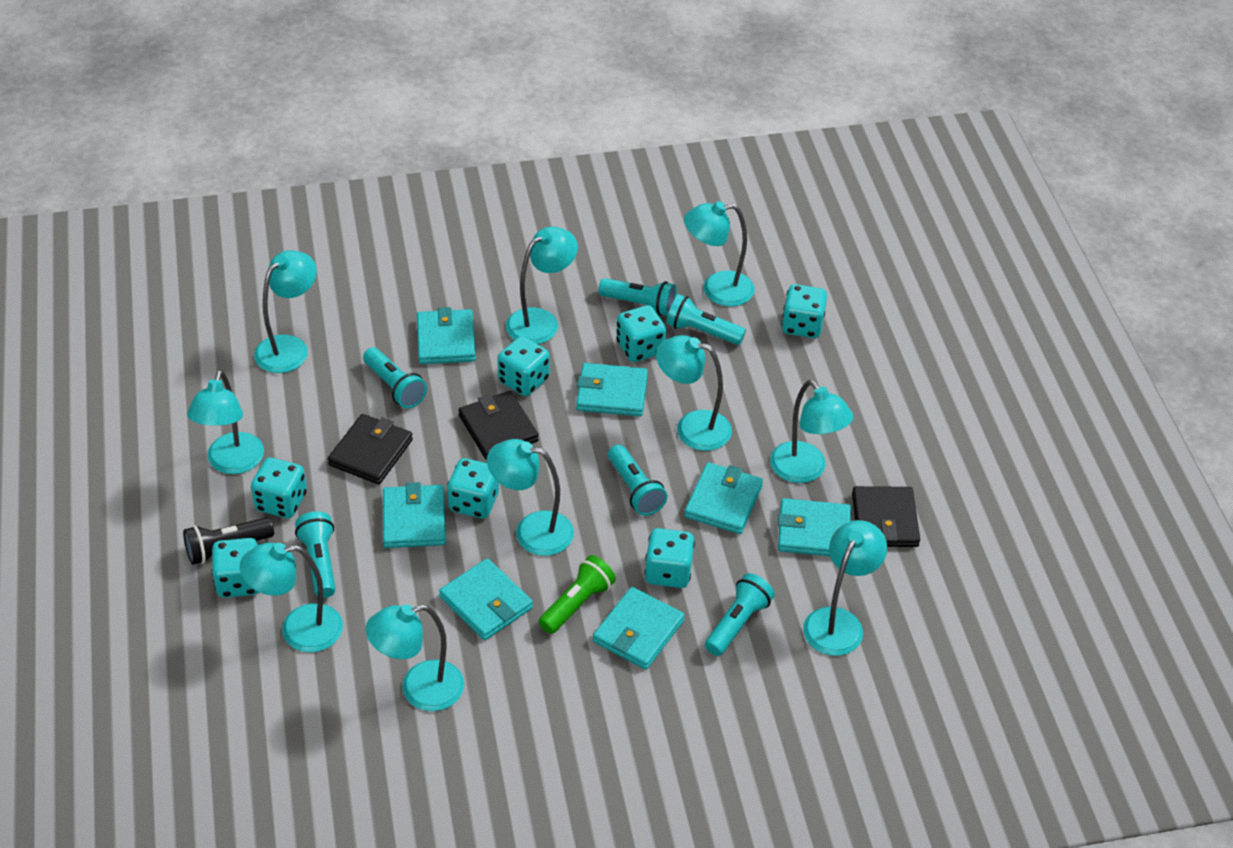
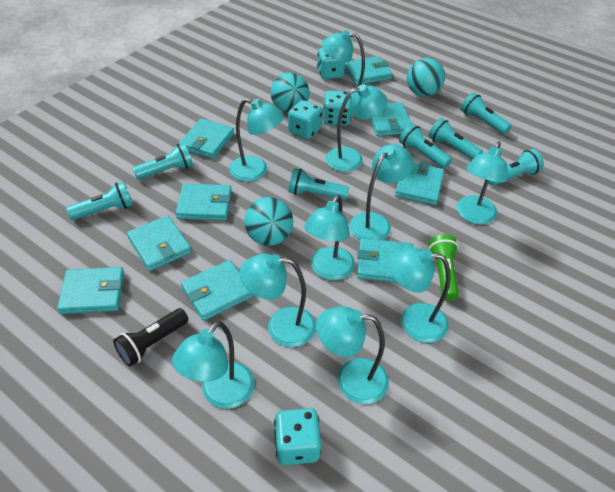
black wallet: [328,414,413,484] [458,391,539,460] [852,486,920,547] = 3 -> none = 0
turquoise ball: none = 0 -> [244,197,293,246] [270,72,310,112] [407,58,445,97] = 3
turquoise dice: [211,538,260,598] [251,457,307,518] [447,458,499,518] [497,336,550,396] [616,305,666,362] [645,528,695,588] [782,284,827,338] = 7 -> [274,408,321,465] [288,100,323,139] [317,47,345,79] [323,91,351,125] = 4
turquoise flashlight: [295,511,336,598] [363,347,427,408] [598,278,677,316] [608,444,667,516] [666,294,746,345] [705,573,775,656] = 6 -> [66,181,133,220] [133,143,193,180] [288,168,349,200] [399,124,452,169] [429,118,483,160] [461,93,512,134] [488,149,544,186] = 7
turquoise wallet: [383,482,446,548] [417,307,476,364] [439,558,533,640] [576,363,648,416] [593,587,685,670] [684,462,763,534] [778,498,851,556] = 7 -> [57,267,124,314] [127,215,192,271] [176,184,232,221] [179,118,234,159] [181,260,253,321] [345,56,392,85] [357,238,413,283] [370,103,412,136] [395,162,444,205] = 9

